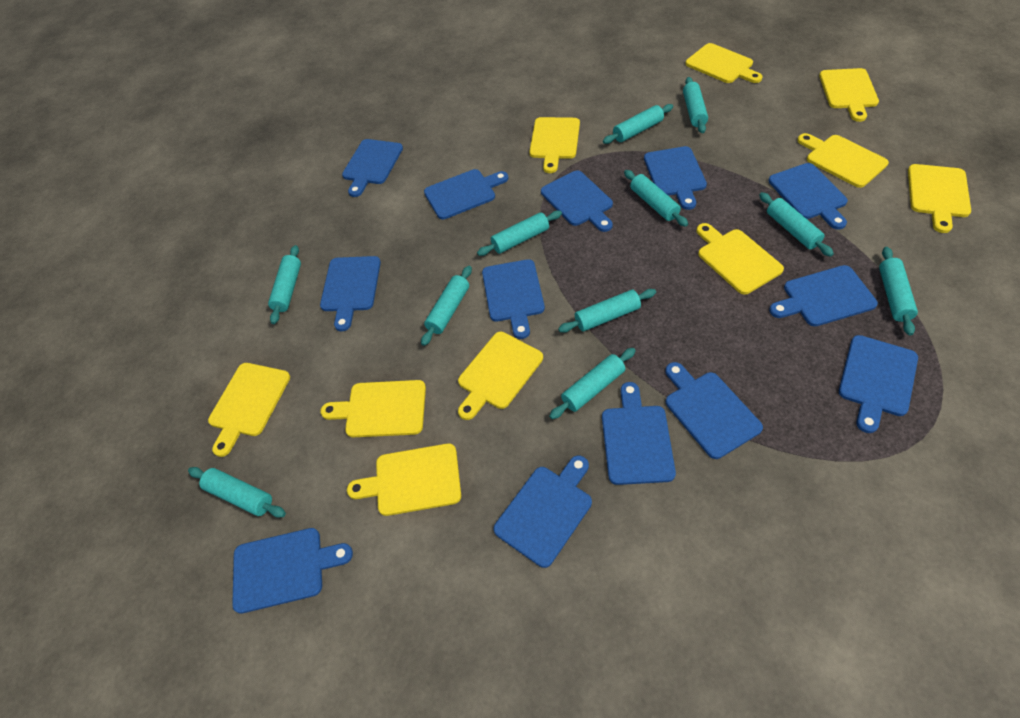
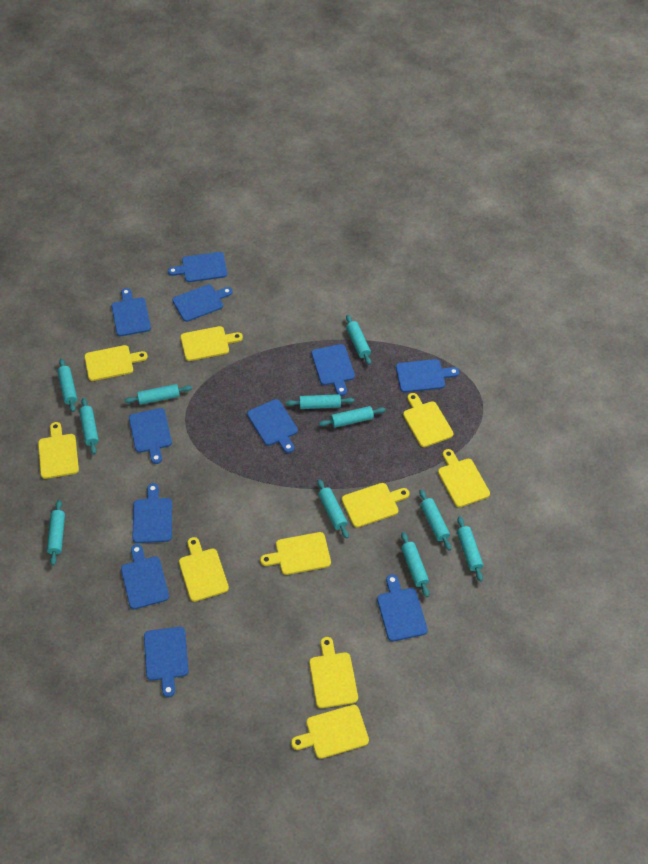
blue cutting board: [232,528,353,614] [320,256,381,331] [342,139,403,197] [424,169,508,219] [482,259,545,339] [494,455,592,568] [541,170,613,232] [602,382,676,485] [644,146,707,210] [665,362,763,459] [768,163,848,230] [769,265,878,326] [839,335,918,433] = 13 -> [112,288,151,336] [121,544,169,609] [129,408,172,464] [132,483,172,543] [144,627,188,697] [168,252,227,282] [172,284,233,322] [247,399,298,453] [311,344,355,396] [377,574,428,642] [396,359,459,392] = 11

